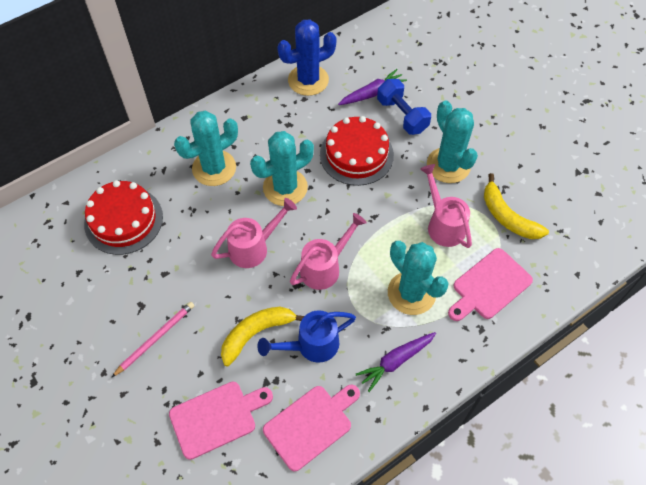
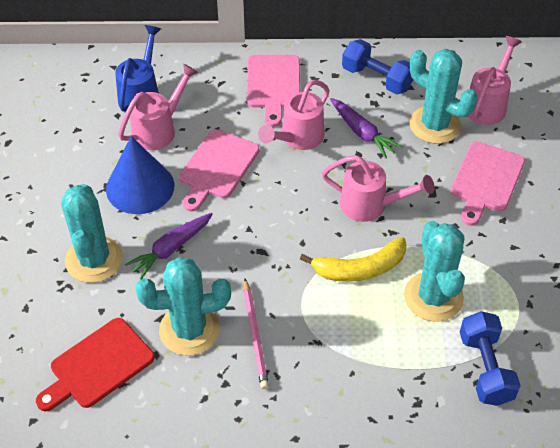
blue cactus: [277,19,337,96] = 1 -> none = 0
blue cone: none = 0 -> [106,136,174,214] = 1
blue dumbbell: [377,79,431,135] = 1 -> [342,39,413,94] [460,311,521,406] = 2
pink watering can: [211,198,297,268] [290,213,367,290] [420,164,472,248] = 3 -> [118,63,199,150] [258,80,330,150] [322,155,434,222] [468,36,522,125] = 4
red cake: [84,180,163,255] [320,116,394,186] = 2 -> none = 0
red cutting board: none = 0 -> [36,318,154,411] = 1
yellow banana: [221,307,304,366] [484,173,549,239] = 2 -> [300,237,407,282] = 1

